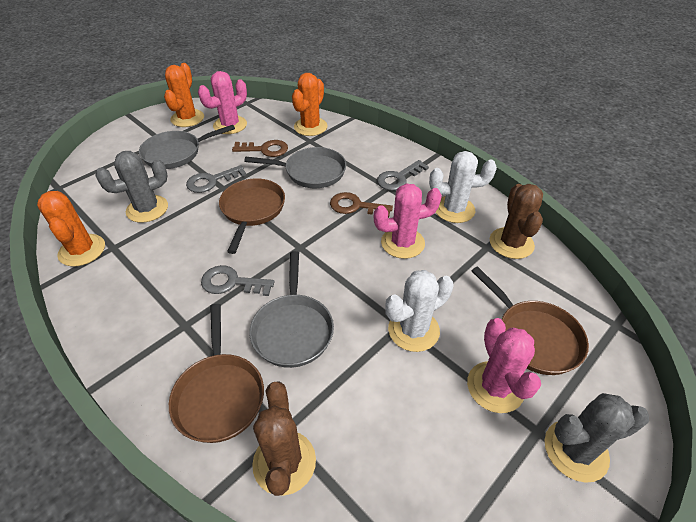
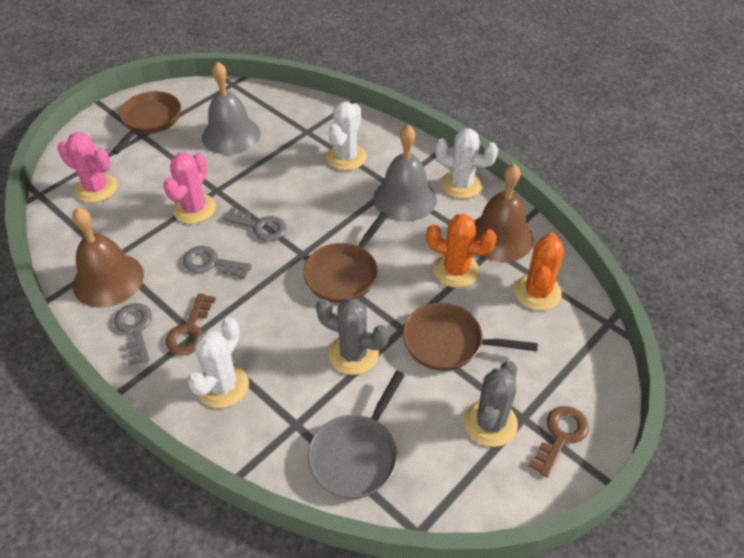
brown bell: none = 0 -> [72,207,144,308] [474,164,533,262] = 2
brown cactus: [252,382,316,496] [490,184,543,259] = 2 -> none = 0
grey bell: none = 0 -> [202,61,261,155] [373,125,437,222] = 2
grey pan: [139,125,235,169] [244,147,346,188] [249,251,334,368] = 3 -> [308,371,405,499] = 1
orange cactus: [37,191,105,266] [164,63,204,127] [292,73,328,136] = 3 -> [426,214,497,288] [514,233,564,311] = 2
pink cactus: [198,71,247,134] [374,183,442,259] [467,318,541,413] = 3 -> [57,132,118,203] [163,153,216,224] = 2
white cactus: [385,270,454,352] [429,151,497,223] = 2 -> [187,317,249,408] [327,102,366,170] [435,129,498,199] = 3

